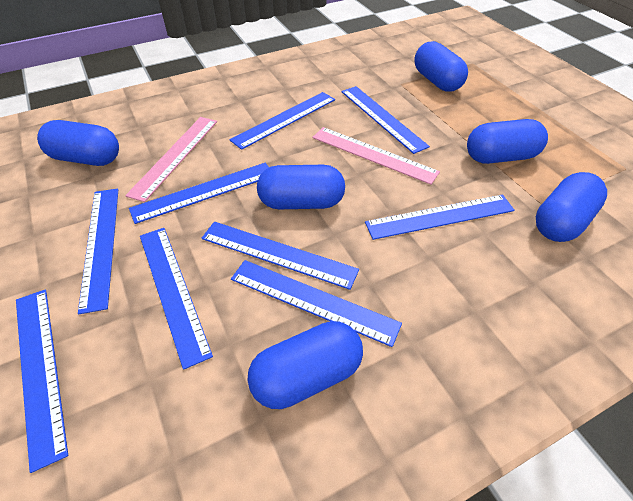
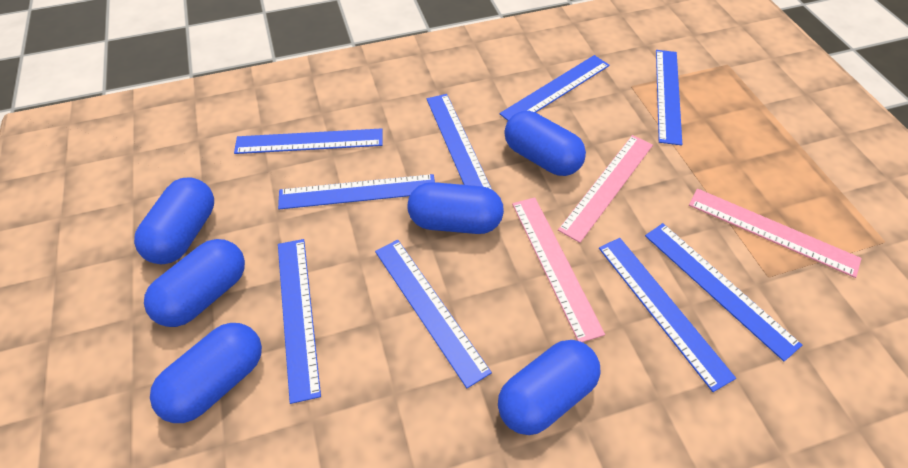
pink ruler: [125,117,217,202] [312,127,440,185] = 2 -> [512,197,605,342] [558,135,653,243] [689,189,862,278] = 3

